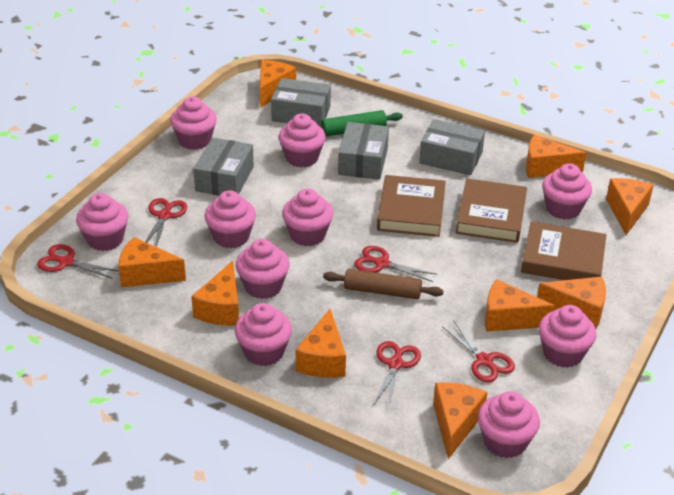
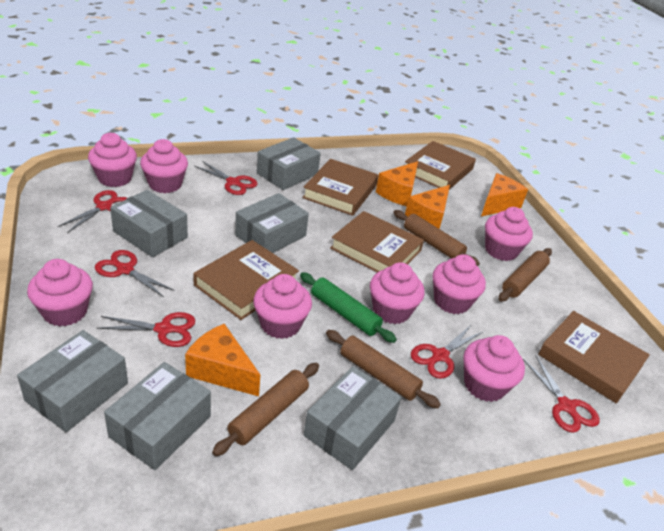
brown book: [377,175,446,237] [456,178,527,243] [521,221,606,280] = 3 -> [193,240,299,320] [302,159,378,216] [330,211,424,272] [405,141,476,190] [538,311,650,403] = 5
brown rolling pin: [323,269,444,299] = 1 -> [212,363,319,456] [326,330,441,408] [393,210,480,266] [499,248,552,302] = 4
grey box: [193,138,254,196] [271,78,331,126] [338,122,389,180] [419,119,485,175] = 4 -> [17,330,128,432] [104,362,211,470] [110,190,188,257] [235,193,309,253] [257,137,321,190] [304,366,402,470] = 6
orange cheese: [118,237,186,287] [191,261,239,326] [260,60,296,108] [295,309,346,378] [433,382,488,459] [485,279,555,332] [526,135,586,178] [537,277,606,329] [606,178,654,235] = 9 -> [185,324,260,396] [376,161,418,206] [405,185,450,229] [481,173,528,216] = 4
pink cupcake: [76,193,128,251] [170,96,217,150] [204,190,256,248] [235,303,292,366] [236,239,290,299] [279,113,326,167] [282,189,333,246] [478,391,540,458] [539,305,596,368] [542,163,592,220] = 10 -> [27,259,93,327] [88,133,137,187] [140,139,188,193] [253,274,312,339] [370,262,425,324] [433,254,486,314] [463,335,525,402] [485,207,533,261] = 8
red scissors: [37,244,119,279] [145,198,187,247] [354,246,437,282] [373,341,421,410] [442,320,515,382] = 5 -> [57,190,127,233] [95,250,175,297] [97,312,195,347] [195,161,258,195] [411,324,484,379] [523,356,600,433] = 6

